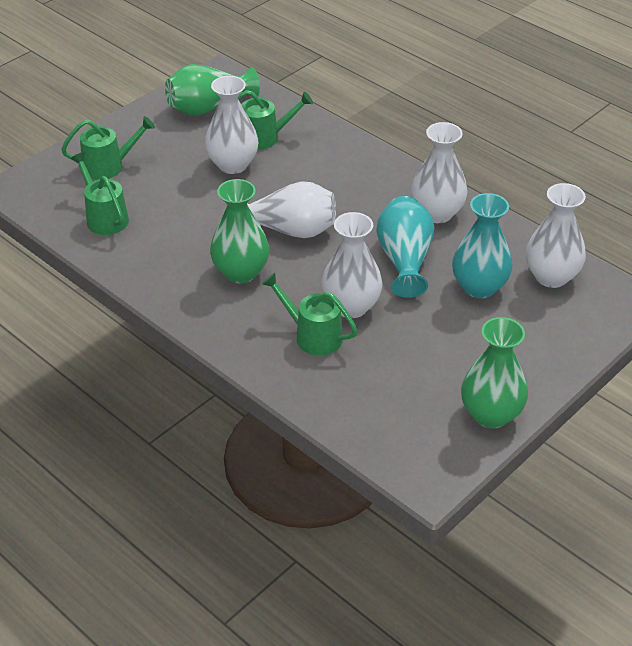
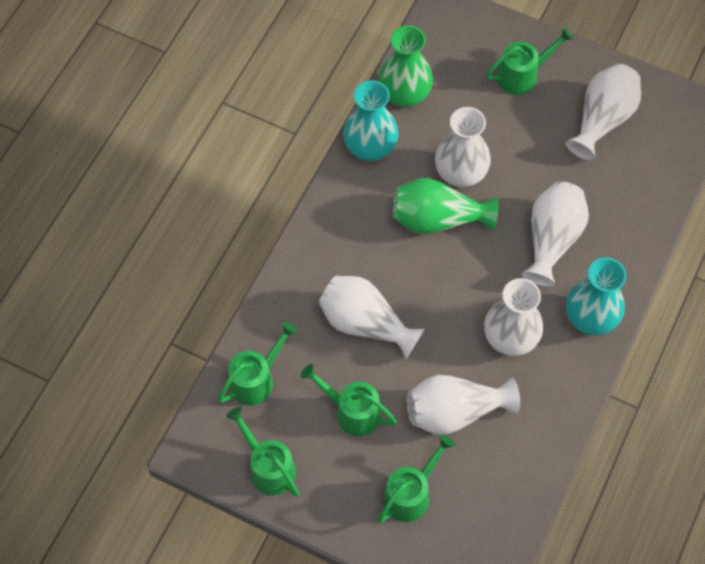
green vase: [165,64,260,115] [210,179,269,284] [461,317,528,428] = 3 -> [379,25,433,107] [393,178,498,234] = 2
green watering can: [61,116,155,180] [70,152,129,235] [238,90,313,150] [262,273,358,356] = 4 -> [218,322,297,405] [226,407,299,497] [301,364,397,436] [378,435,455,523] [486,27,574,95] = 5
white vase: [205,76,259,174] [247,181,336,238] [321,212,383,318] [411,122,468,223] [526,183,586,288] = 5 -> [318,276,425,359] [407,375,520,435] [435,107,491,187] [484,278,543,356] [521,181,589,287] [565,63,641,161] = 6

